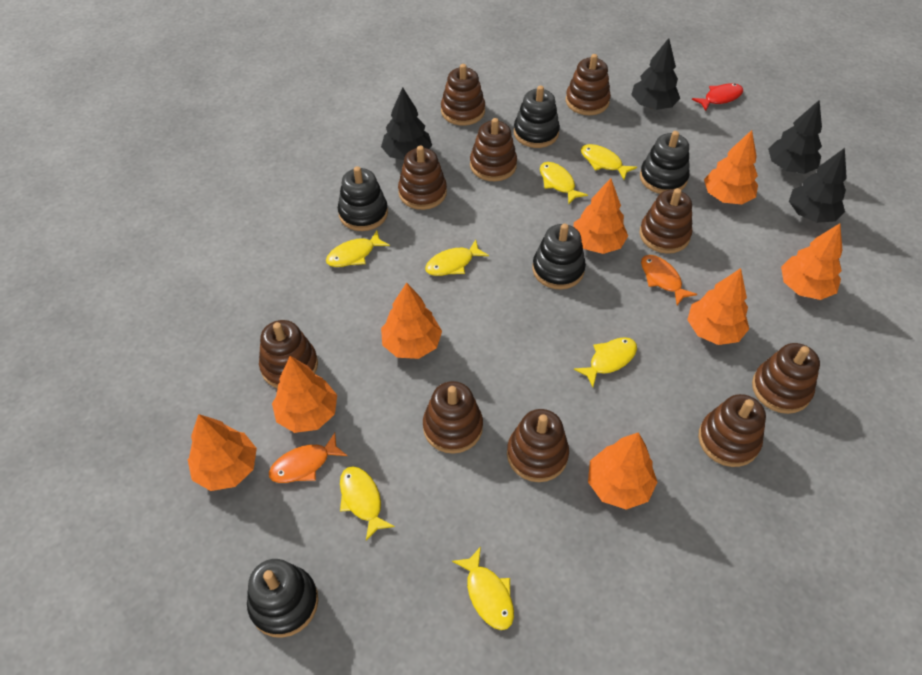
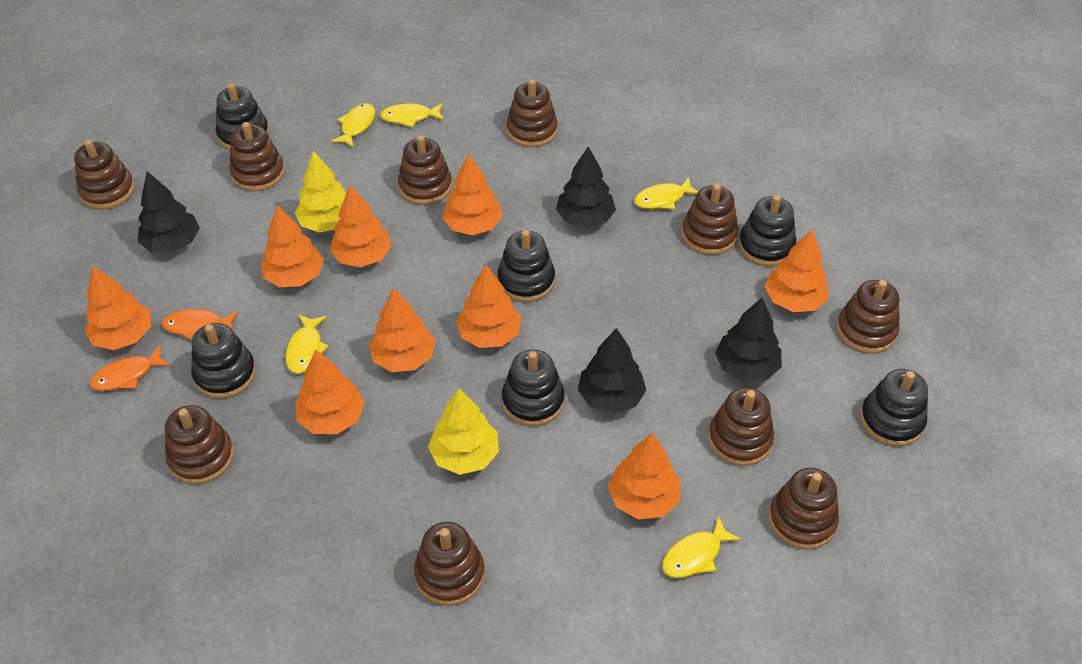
black stacking toy: [247,559,318,638] [338,166,388,231] [514,85,560,148] [532,224,586,289] [640,131,690,194] = 5 -> [191,323,256,399] [216,83,269,150] [497,230,555,302] [502,349,565,426] [739,195,796,266] [860,369,928,447] = 6
orange tree: [188,414,257,491] [272,356,337,433] [381,282,442,359] [573,178,628,254] [588,432,658,510] [687,268,749,345] [704,130,758,204] [781,223,842,300] = 8 -> [84,266,151,350] [261,205,324,287] [296,350,365,434] [329,185,392,267] [369,288,435,372] [442,153,503,235] [456,264,521,348] [608,433,680,519] [765,229,829,312] = 9
red fish: [692,83,743,111] = 1 -> none = 0
yellow fish: [326,230,390,267] [340,466,395,541] [425,240,489,276] [452,547,514,630] [540,162,588,204] [574,337,637,387] [581,144,637,179] = 7 -> [285,314,329,374] [331,103,375,148] [380,103,444,128] [634,177,698,209] [662,516,741,578] = 5
yellow tree: none = 0 -> [295,151,346,233] [428,388,499,475] = 2

